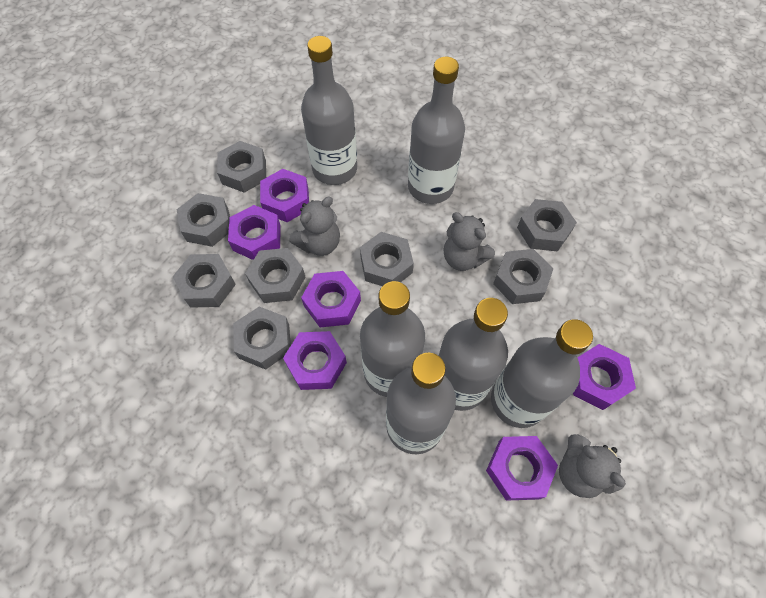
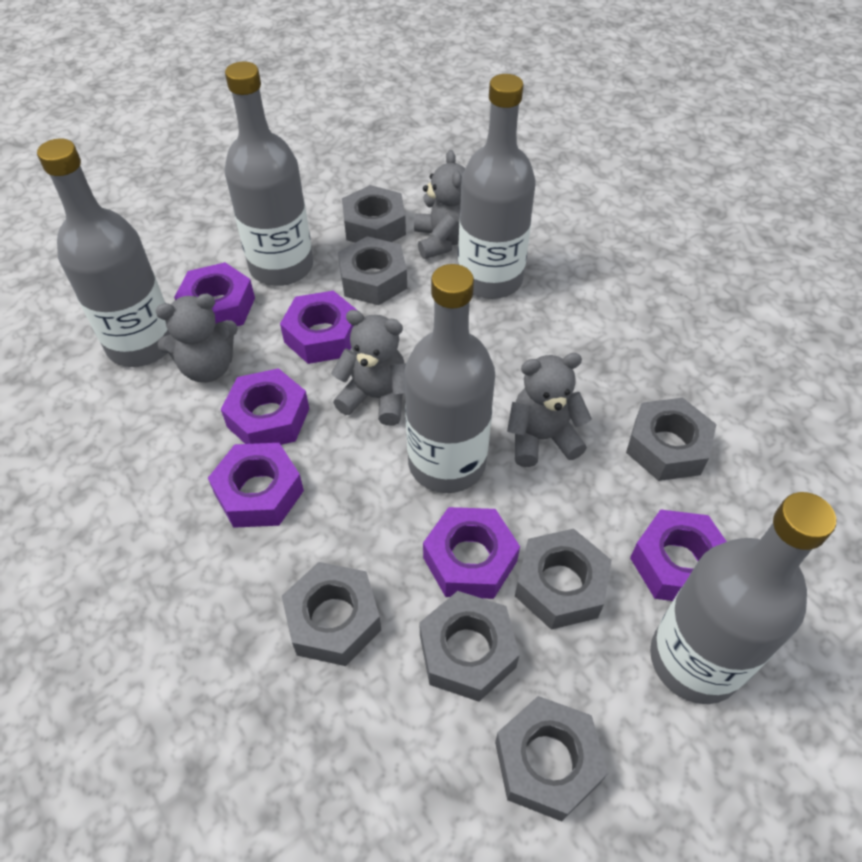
grey bottle: [301,36,357,185] [360,281,425,397] [386,352,456,454] [408,57,465,204] [438,298,508,411] [491,319,593,428] = 6 -> [37,139,171,367] [225,61,313,286] [404,264,495,493] [458,74,536,299] [650,492,836,704] = 5
grey nut: [173,254,236,308] [177,193,230,247] [217,141,266,193] [233,306,291,370] [245,248,306,303] [360,232,414,286] [493,249,553,304] [517,199,577,252] = 8 -> [282,562,381,666] [338,236,407,305] [342,185,406,243] [419,591,519,702] [495,696,608,821] [515,529,612,630] [626,398,717,481] = 7
grey teddy bear: [289,197,340,256] [444,212,495,271] [559,434,626,498] = 3 -> [155,293,238,382] [331,310,406,426] [414,150,465,259] [507,353,592,467] = 4

